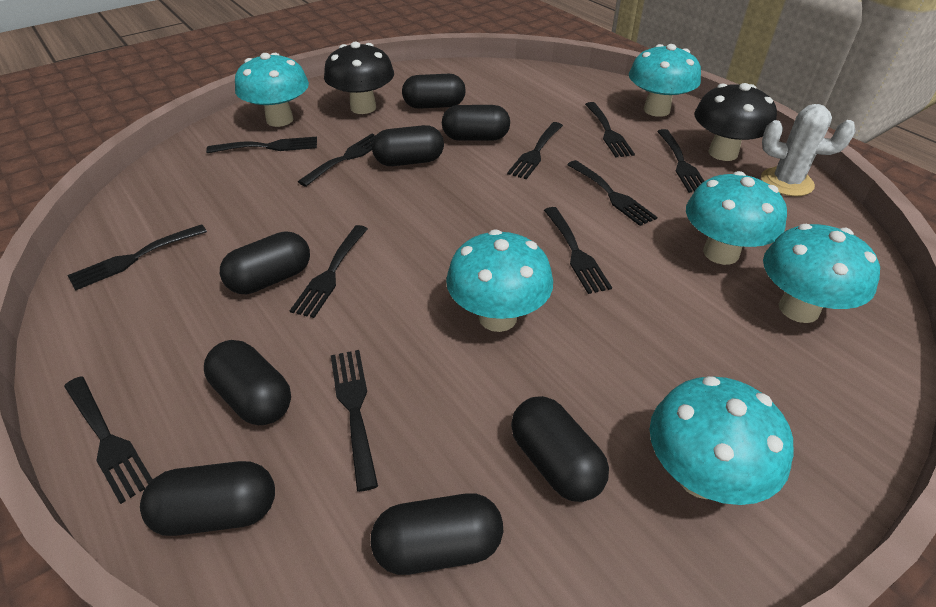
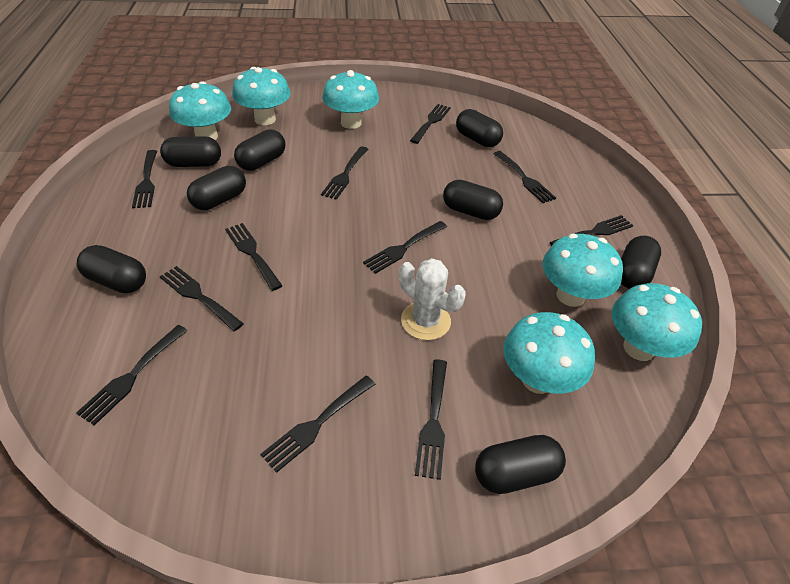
black mushroom: [324,42,394,114] [694,83,777,161] = 2 -> none = 0

